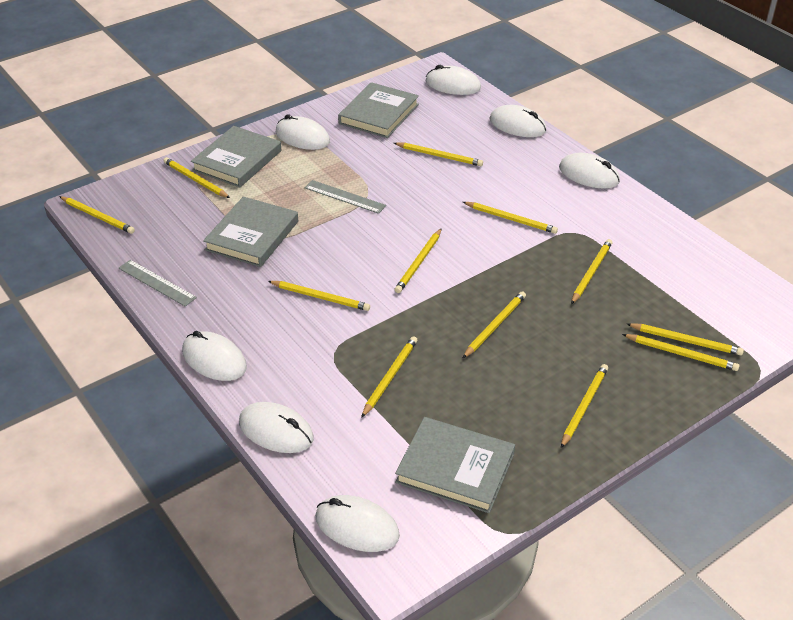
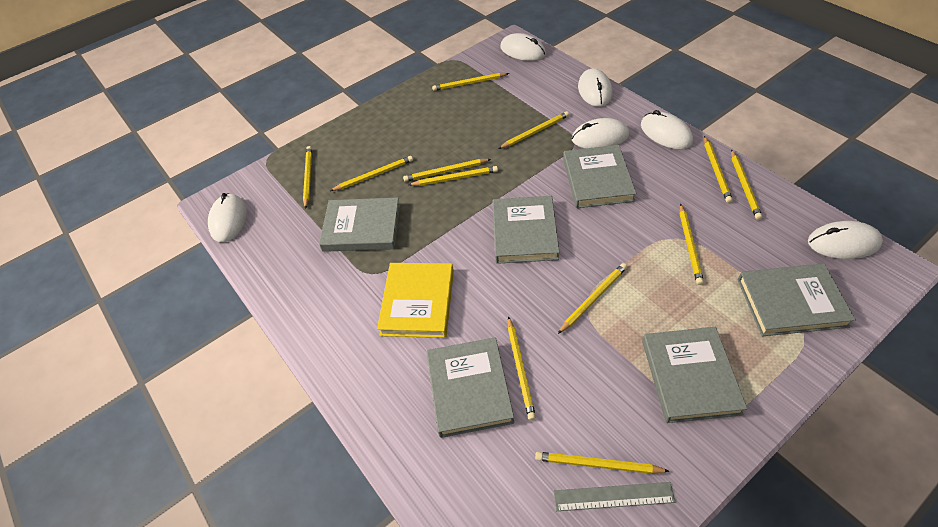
grey book: [191,126,281,187] [203,197,298,267] [338,82,419,138] [395,417,515,513] = 4 -> [319,197,400,252] [427,337,514,438] [493,196,560,264] [563,145,636,208] [642,327,747,423] [738,263,856,336] = 6
grey ruler: [119,260,197,306] [305,180,386,214] = 2 -> [554,482,675,511] = 1
white mouse: [182,331,247,381] [239,402,314,453] [276,114,330,150] [315,495,400,552] [426,65,481,95] [489,105,546,137] [559,153,620,189] = 7 -> [208,193,247,242] [500,33,546,61] [572,118,629,148] [578,68,612,107] [641,110,693,149] [808,221,883,259] = 6
yellow book: none = 0 -> [377,263,454,338] = 1

